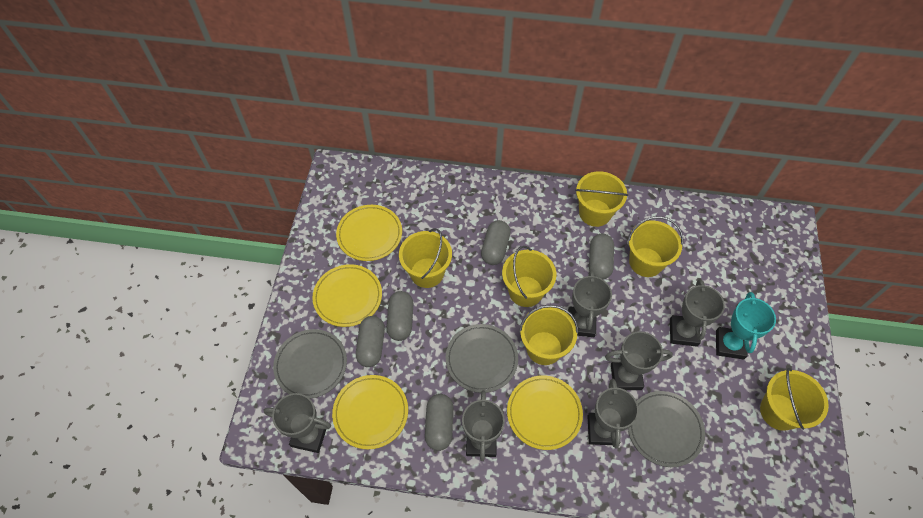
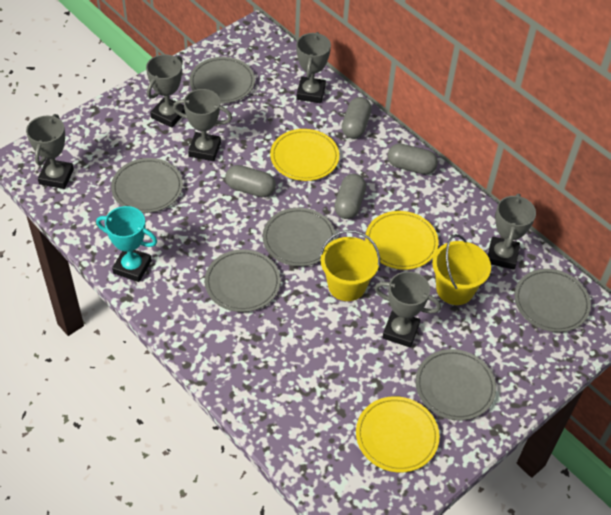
grey capsule: [356,316,385,367] [387,291,413,341] [425,394,453,451] [481,220,510,265] [589,234,614,280] = 5 -> [225,165,276,197] [334,174,366,219] [342,97,372,139] [387,143,438,174] = 4
grey plate: [273,329,347,399] [446,324,518,393] [628,391,705,467] = 3 -> [111,158,183,213] [189,57,255,103] [205,249,281,312] [263,208,336,266] [415,349,496,421] [514,269,591,332] = 6
yellow bucket: [399,228,452,288] [502,246,556,307] [519,305,578,365] [575,171,628,227] [628,216,683,277] [760,368,829,431] = 6 -> [320,230,380,301] [432,234,491,305] = 2
yellow plate: [312,264,382,327] [332,375,408,449] [336,205,402,261] [507,375,583,450] = 4 -> [270,129,339,181] [356,396,439,473] [365,211,439,270] = 3

